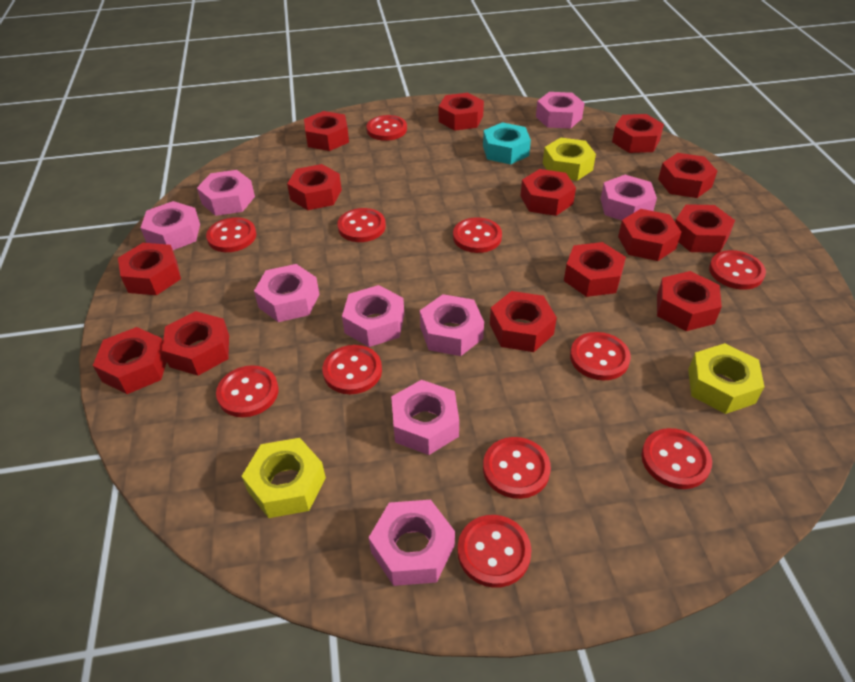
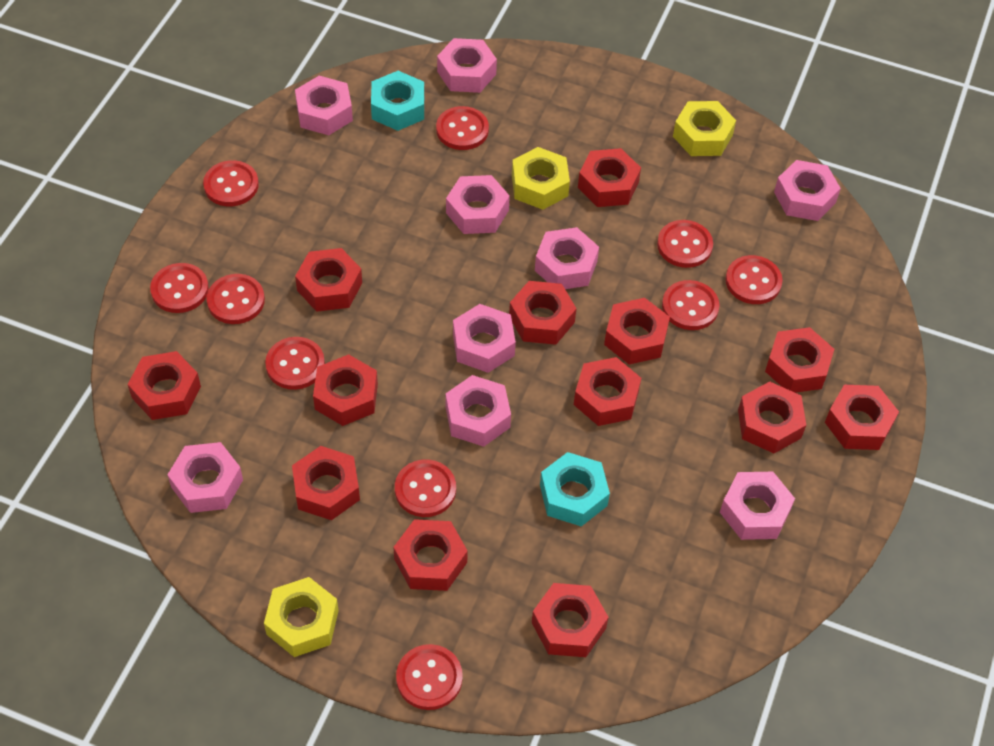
red button: [206,217,256,252] [216,365,279,417] [323,345,382,394] [337,208,386,242] [366,115,407,141] [453,217,502,253] [458,515,532,588] [483,437,551,499] [570,332,631,380] [641,428,712,489] [709,250,766,290] = 11 -> [150,263,209,313] [203,160,259,206] [206,274,265,324] [265,337,325,390] [395,459,456,517] [396,644,463,710] [436,106,489,150] [657,220,713,268] [662,280,720,330] [725,255,783,304] = 10
red nut: [93,327,167,394] [118,243,181,295] [162,311,229,376] [287,164,342,210] [304,111,349,151] [439,93,484,131] [490,291,557,352] [521,169,576,216] [564,242,626,297] [612,114,664,153] [618,209,681,261] [657,271,722,331] [658,153,717,198] [675,204,735,253] = 14 -> [128,351,201,420] [292,446,360,520] [295,248,362,312] [313,354,378,426] [394,519,468,591] [509,281,577,345] [532,583,609,657] [574,357,641,426] [578,148,641,207] [604,298,670,365] [738,381,806,453] [765,327,834,393] [825,385,899,450] = 13
turquoise nut: [483,122,531,165] = 1 -> [371,71,424,131] [540,452,610,527] = 2

